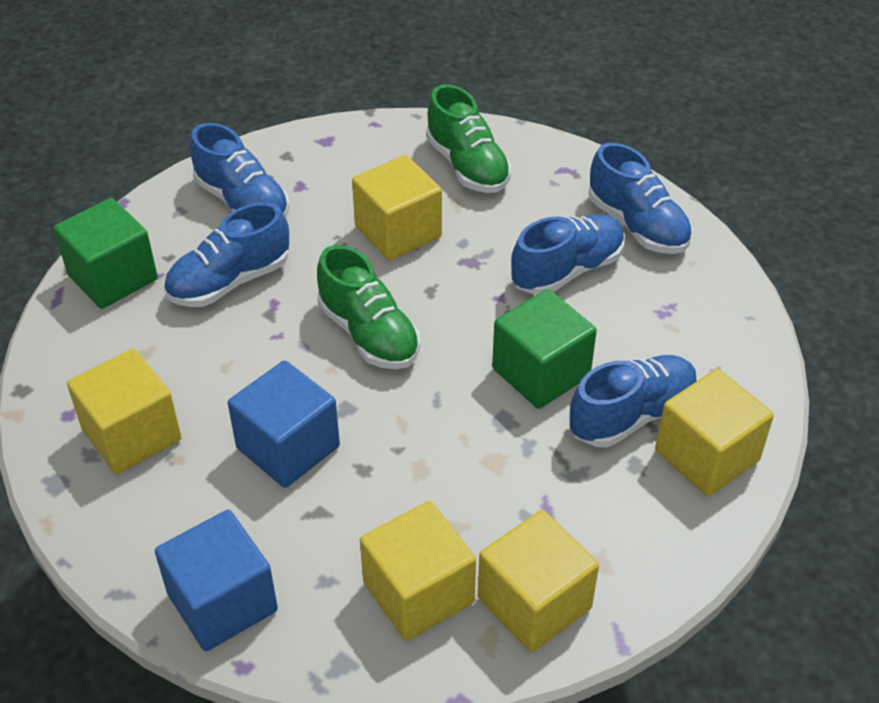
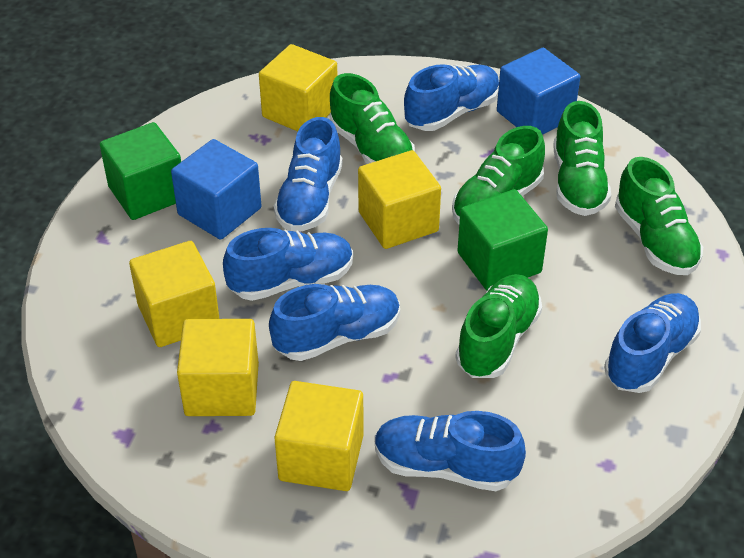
blue shoe: [164,202,289,307] [190,123,290,218] [511,214,625,295] [569,355,698,448] [589,143,692,254] = 5 -> [223,228,353,301] [269,284,400,361] [274,117,343,231] [375,411,526,491] [404,64,499,131] [604,293,701,393] = 6
green shoe: [317,245,420,369] [426,84,512,193] = 2 -> [329,73,415,164] [452,126,545,225] [455,274,542,378] [553,101,611,216] [615,157,703,275] = 5

